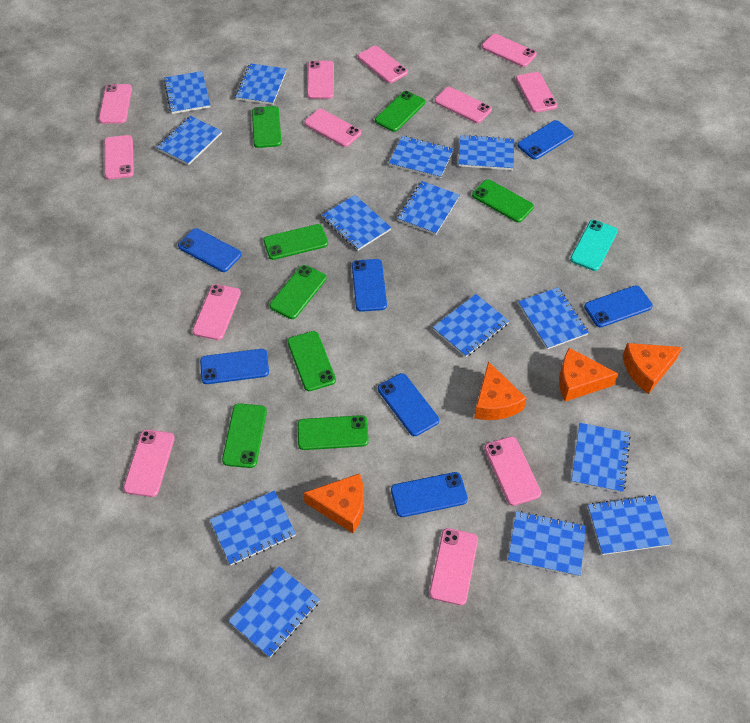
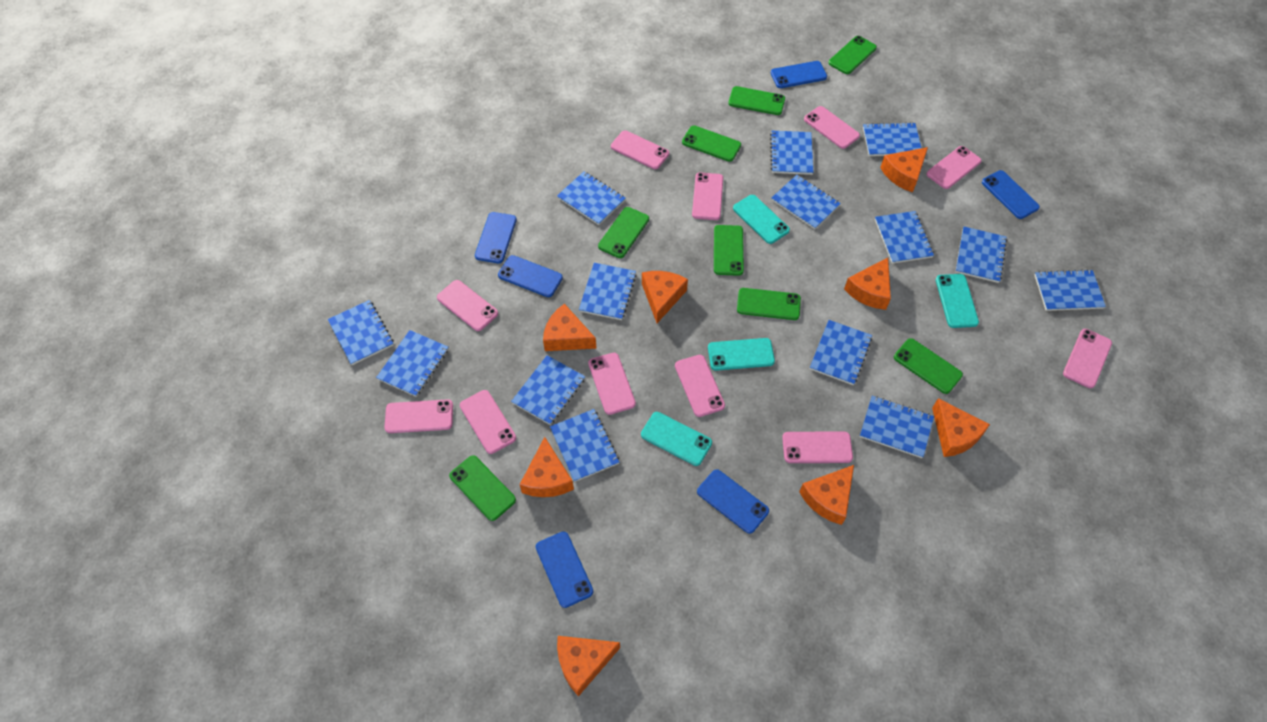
blue phone: [178,228,241,272] [200,349,269,384] [352,259,387,312] [378,373,439,436] [391,472,468,517] [517,120,574,160] [584,285,653,327] = 7 -> [475,212,517,263] [498,255,563,297] [536,531,593,608] [697,469,769,534] [771,61,827,88] [982,170,1040,219] = 6
orange cheese: [303,473,364,534] [474,361,527,420] [559,348,618,401] [623,343,682,394] = 4 -> [520,437,574,497] [543,304,596,351] [557,636,620,697] [642,271,688,323] [799,465,854,525] [844,258,891,310] [880,147,928,192] [932,398,990,457] = 8
pink phone: [99,84,132,124] [104,135,134,180] [123,430,175,497] [192,284,241,340] [304,109,361,147] [307,61,334,99] [358,46,408,83] [429,528,478,605] [435,87,492,123] [482,34,537,67] [484,436,541,506] [516,72,557,113] = 12 -> [384,399,453,433] [437,280,498,331] [460,390,516,454] [588,353,636,415] [611,130,669,169] [675,355,725,417] [692,172,723,220] [782,432,853,463] [804,106,860,149] [926,146,982,189] [1063,329,1112,388] = 11
turquoise phone: [570,220,618,271] = 1 -> [641,412,712,466] [708,338,775,371] [733,195,790,244] [936,274,979,328] = 4

